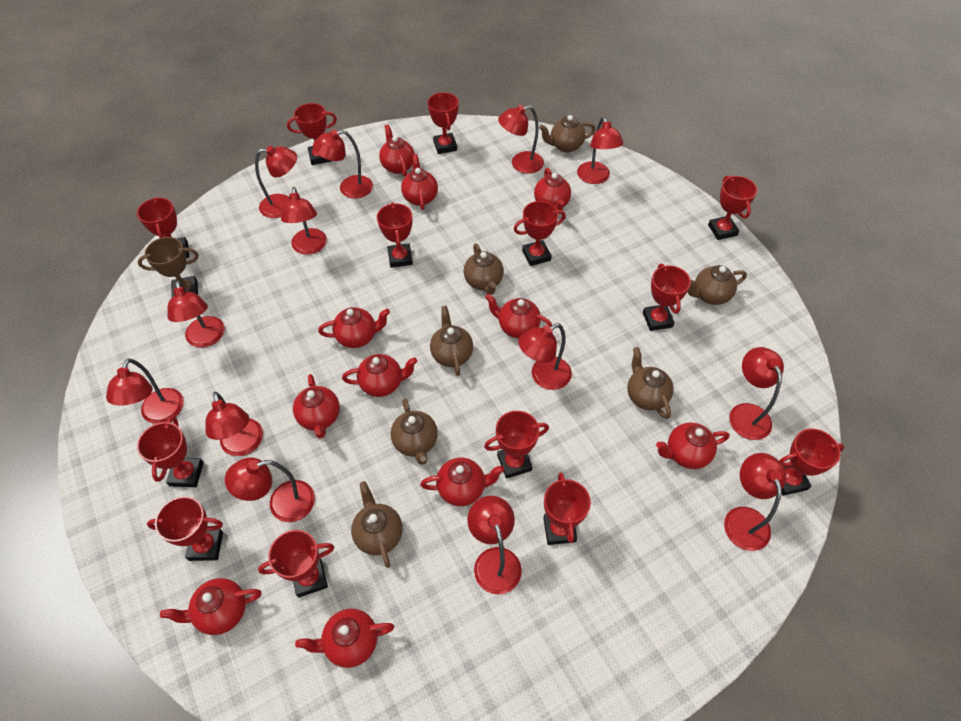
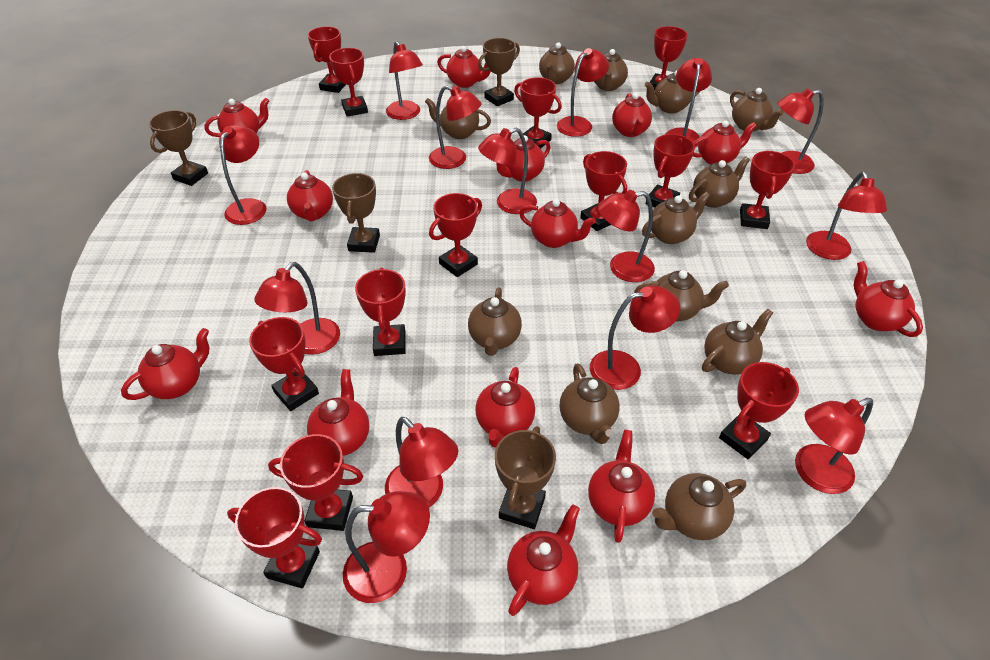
brown teapot: [351,481,403,568] [391,399,438,465] [430,306,473,376] [464,243,504,295] [539,115,596,153] [627,347,674,419] [688,265,747,305] = 7 -> [425,98,491,139] [468,287,522,356] [539,42,575,84] [560,363,620,444] [594,49,628,91] [634,270,729,321] [642,192,710,244] [645,70,700,113] [652,473,746,540] [689,157,750,208] [702,309,773,375] [730,88,784,132] = 12
brown trophy: [138,237,198,297] = 1 -> [149,110,208,186] [332,173,380,253] [478,38,520,106] [495,426,556,529] = 4
red lamp: [106,358,184,424] [167,280,225,347] [205,392,263,456] [225,458,315,522] [255,146,297,218] [281,187,327,255] [313,130,373,199] [467,496,522,595] [498,105,544,174] [518,324,572,390] [577,117,624,184] [724,453,786,551] [729,347,784,440] = 13 -> [219,125,267,225] [254,262,340,355] [343,491,430,603] [385,417,458,507] [386,41,423,120] [429,85,482,169] [478,128,537,214] [557,48,609,137] [590,285,681,390] [598,190,655,282] [666,58,712,147] [777,88,824,174] [795,398,873,494] [806,172,887,260] = 14
red teapot: [160,578,261,635] [293,374,340,438] [295,609,394,668] [318,307,390,348] [342,354,417,397] [379,124,415,176] [401,154,438,210] [420,458,504,506] [485,294,552,338] [534,168,571,210] [656,423,730,469] = 11 -> [121,328,209,400] [204,98,269,137] [287,170,333,222] [307,369,369,456] [437,46,491,88] [475,367,535,448] [496,135,551,182] [507,505,580,616] [519,199,596,248] [588,430,655,543] [612,93,652,137] [693,120,757,165] [854,261,923,337] = 13

